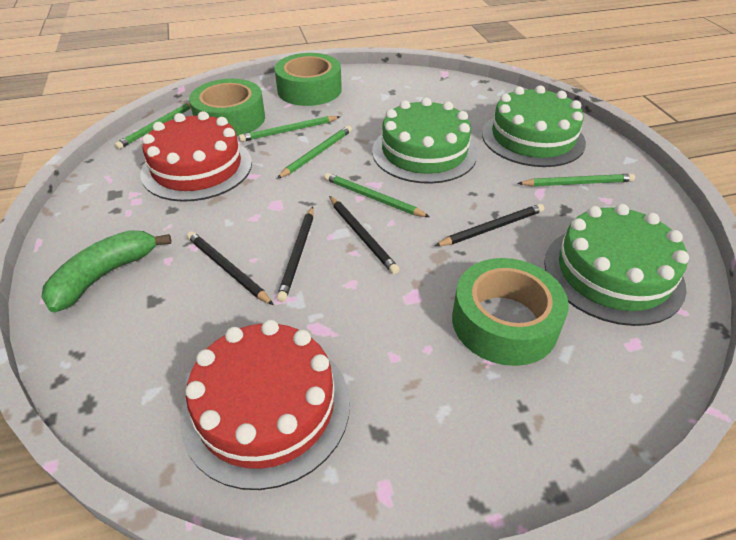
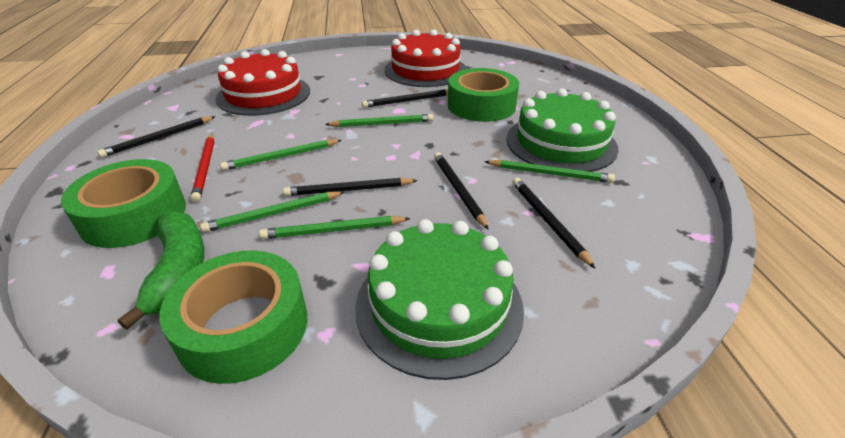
black pencil: [187,231,273,305] [277,206,314,302] [329,196,400,274] [435,204,544,246] = 4 -> [97,116,216,158] [283,178,418,196] [362,89,448,108] [434,152,489,230] [512,178,595,268] = 5
green cake: [372,98,477,184] [482,85,586,167] [544,204,689,326] = 3 -> [355,219,524,380] [506,88,619,172] = 2
red pencil: none = 0 -> [191,134,214,202] = 1

